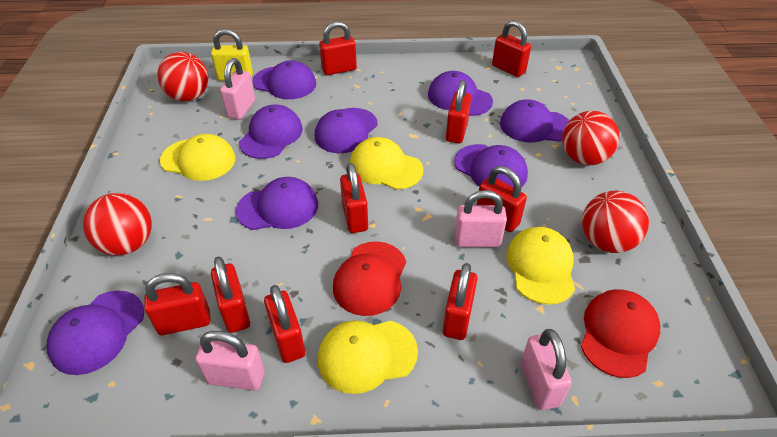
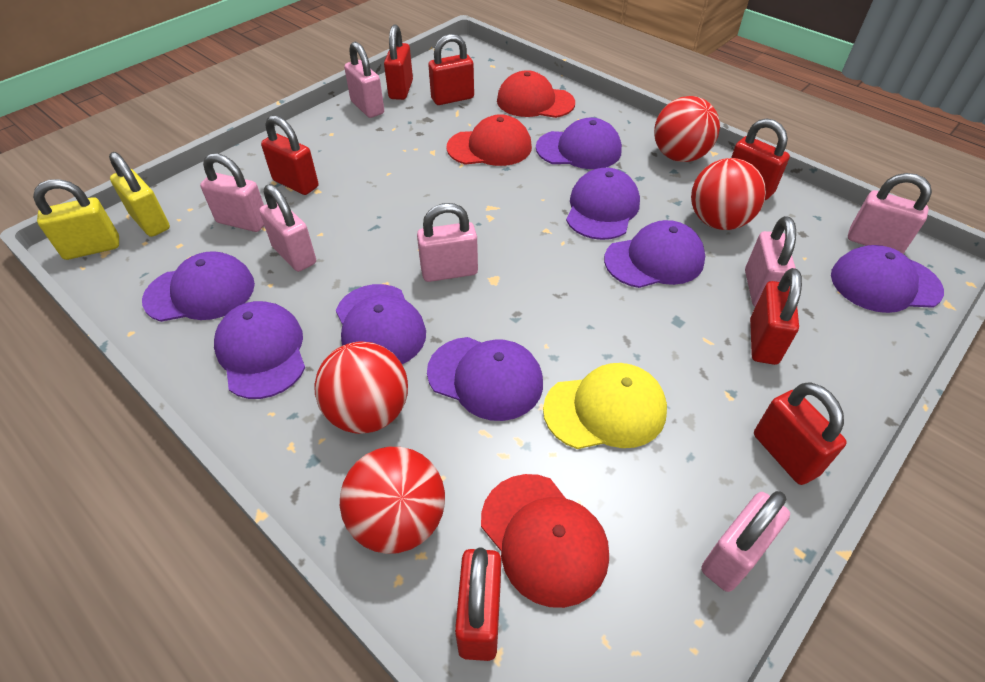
pink padlock: [196,331,265,390] [220,58,255,120] [454,190,507,247] [521,329,572,410] = 4 -> [200,153,264,232] [259,184,316,272] [344,42,384,118] [417,203,478,282] [701,491,790,592] [745,216,796,307] [848,173,932,254] = 7
red cap: [333,241,406,316] [581,289,660,378] = 2 -> [447,114,532,166] [481,474,609,608] [497,70,575,118] = 3
red padlock: [144,273,210,335] [211,257,250,333] [264,285,305,363] [319,21,357,75] [340,163,368,233] [443,263,477,340] [446,80,471,143] [477,166,527,232] [492,20,531,77] = 9 -> [261,115,319,195] [384,25,413,100] [428,34,474,105] [455,547,501,661] [731,118,790,200] [750,268,802,365] [754,382,847,485] = 7
yellow cap: [160,134,235,181] [318,320,418,394] [350,137,423,190] [506,227,575,305] = 4 -> [543,363,667,449] = 1
yellow padlock: [211,29,253,81] = 1 -> [33,179,119,260] [109,152,170,237] = 2

